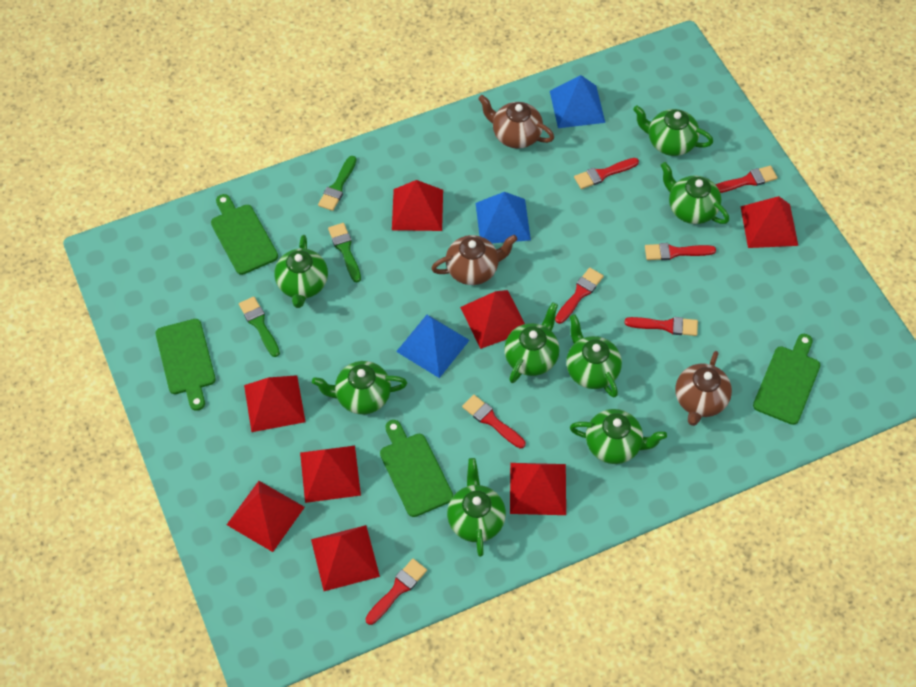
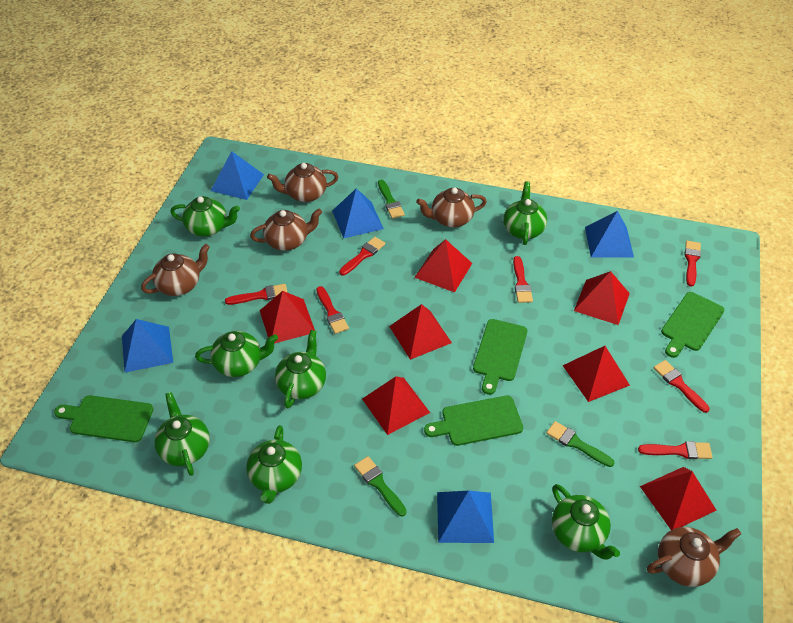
blue pyramid: [396,315,470,378] [476,192,531,243] [550,75,605,128] = 3 -> [122,319,173,373] [211,151,264,200] [332,188,384,238] [437,491,494,543] [585,211,634,258] = 5
brown teapot: [431,235,518,285] [478,95,554,149] [675,351,732,426] = 3 -> [141,244,210,296] [250,209,322,251] [267,163,338,202] [416,188,487,227] [647,527,741,587] = 5
green teapot: [274,235,328,308] [312,361,407,414] [447,458,506,557] [504,302,559,383] [566,314,622,398] [570,409,667,464] [633,105,713,156] [660,162,729,224] = 8 -> [154,392,210,476] [170,196,240,237] [195,331,278,377] [246,425,302,504] [275,330,326,408] [503,181,547,245] [552,484,620,560] = 7
red pyramid: [227,481,305,552] [244,375,305,432] [300,446,361,503] [311,525,380,591] [392,180,443,231] [460,290,525,349] [510,463,566,515] [740,196,798,248] = 8 -> [260,291,315,343] [362,376,430,435] [389,304,452,360] [414,239,472,292] [562,346,630,402] [574,271,630,325] [640,467,717,530] = 7

